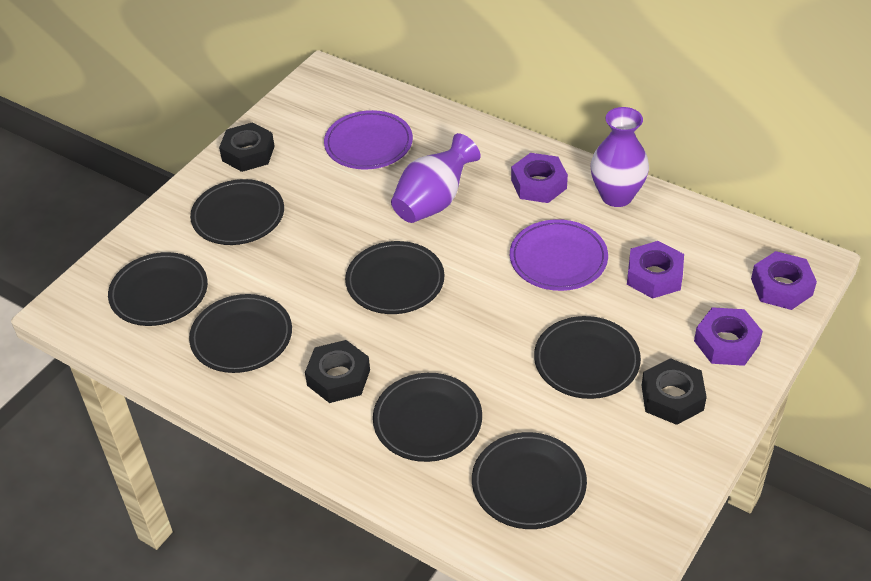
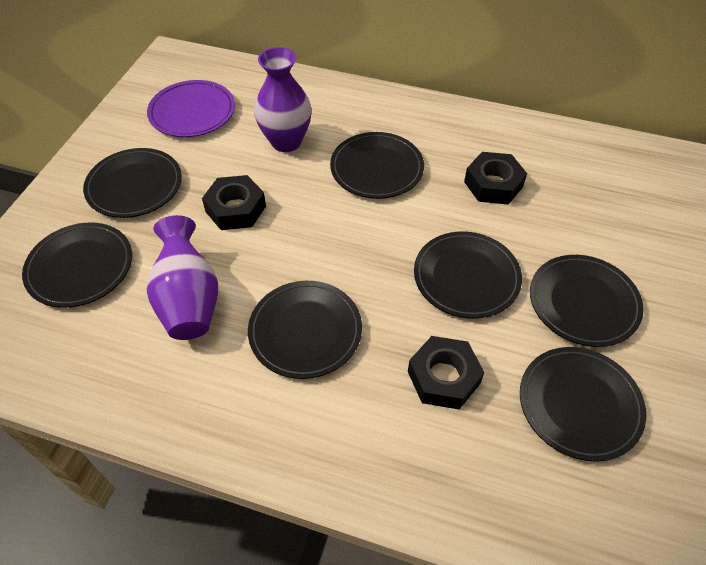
purple nut: [511,153,568,203] [627,241,684,299] [694,307,763,366] [751,251,817,310] = 4 -> none = 0
purple plate: [324,110,413,170] [510,219,608,291] = 2 -> [147,80,235,137] = 1

